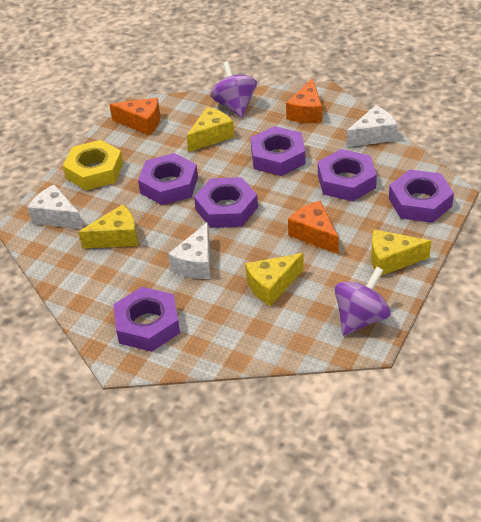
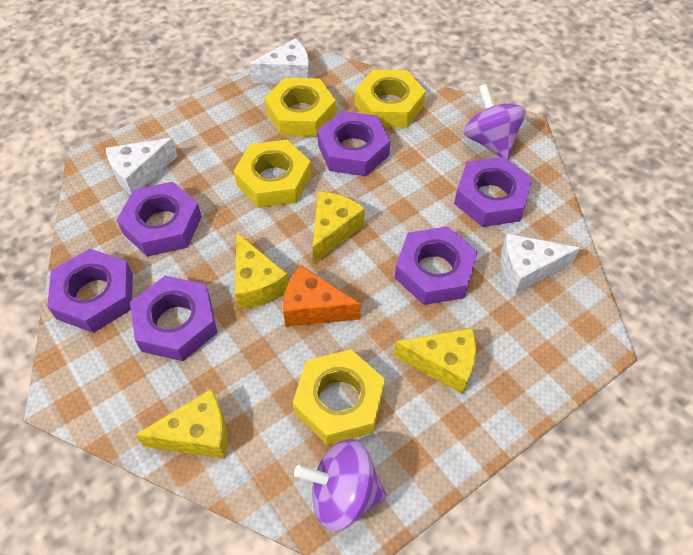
orange cheese: [109,98,160,135] [286,78,322,123] [288,201,339,254] = 3 -> [283,265,361,326] = 1
yellow nut: [63,140,123,190] = 1 -> [234,140,311,208] [264,78,336,137] [293,349,385,445] [355,70,426,127] = 4

